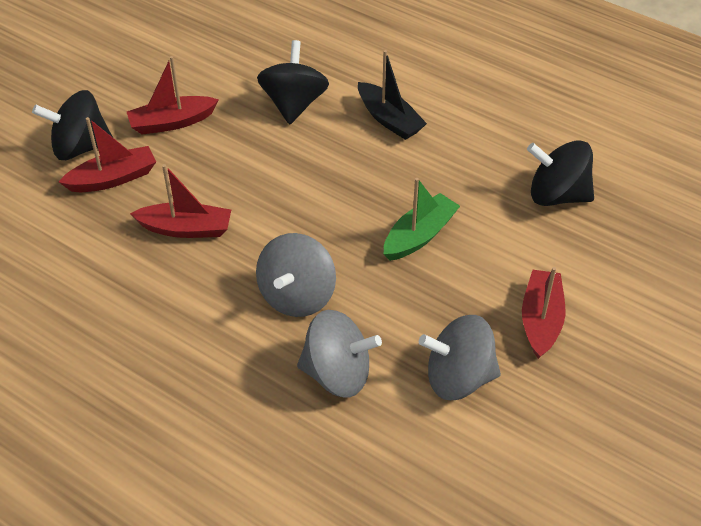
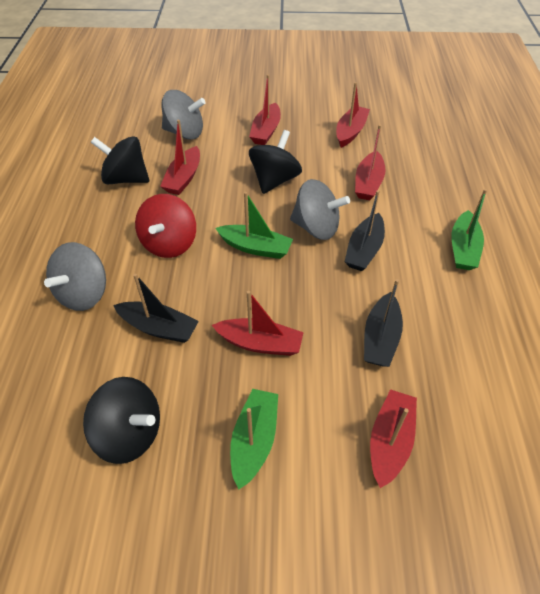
black boat: [358,50,427,140] = 1 -> [113,274,199,343] [344,190,385,271] [364,279,403,367] = 3
green boat: [384,178,460,261] = 1 -> [215,192,293,259] [230,389,278,489] [451,189,487,270] = 3
red boat: [59,117,156,192] [127,56,219,135] [130,164,231,238] [522,267,565,359] = 4 -> [160,120,200,195] [212,291,304,356] [249,74,281,145] [336,82,370,148] [355,124,385,200] [370,389,417,488] = 6
red spinning top: none = 0 -> [135,194,196,258] = 1

